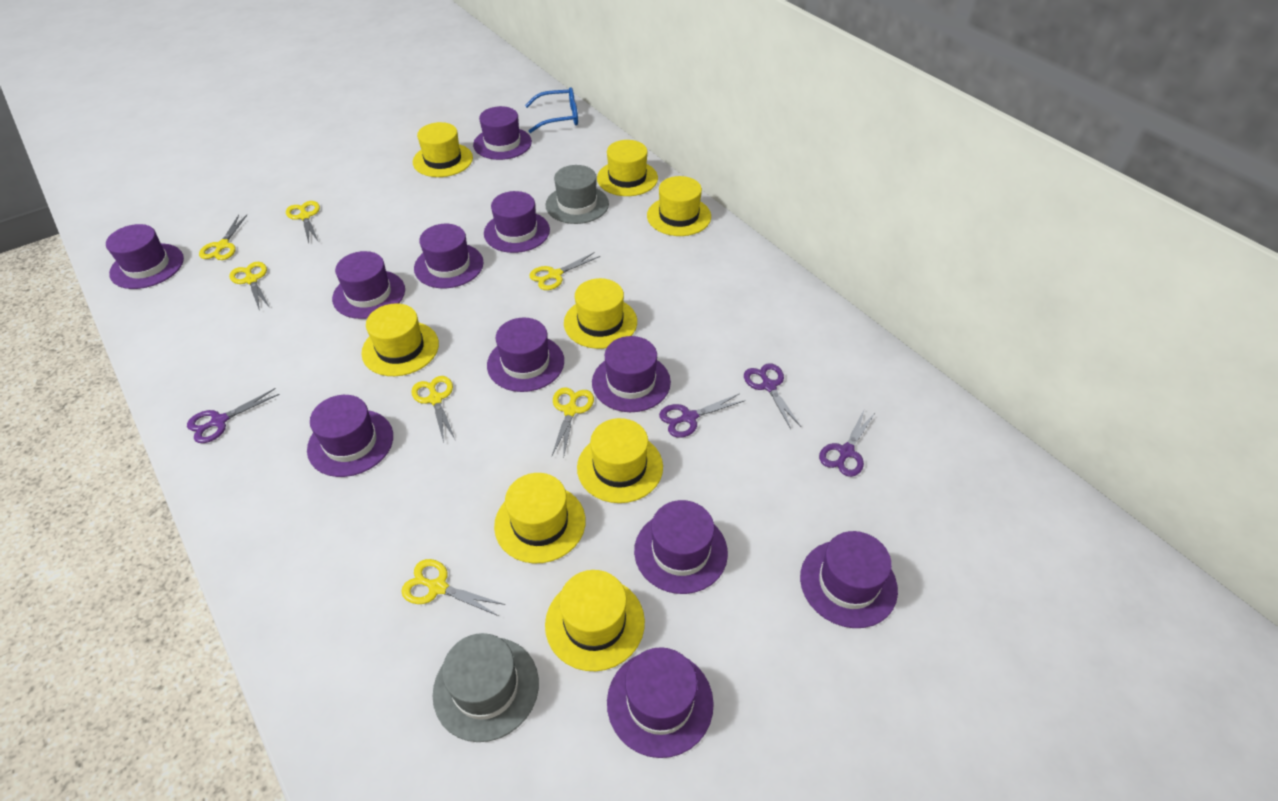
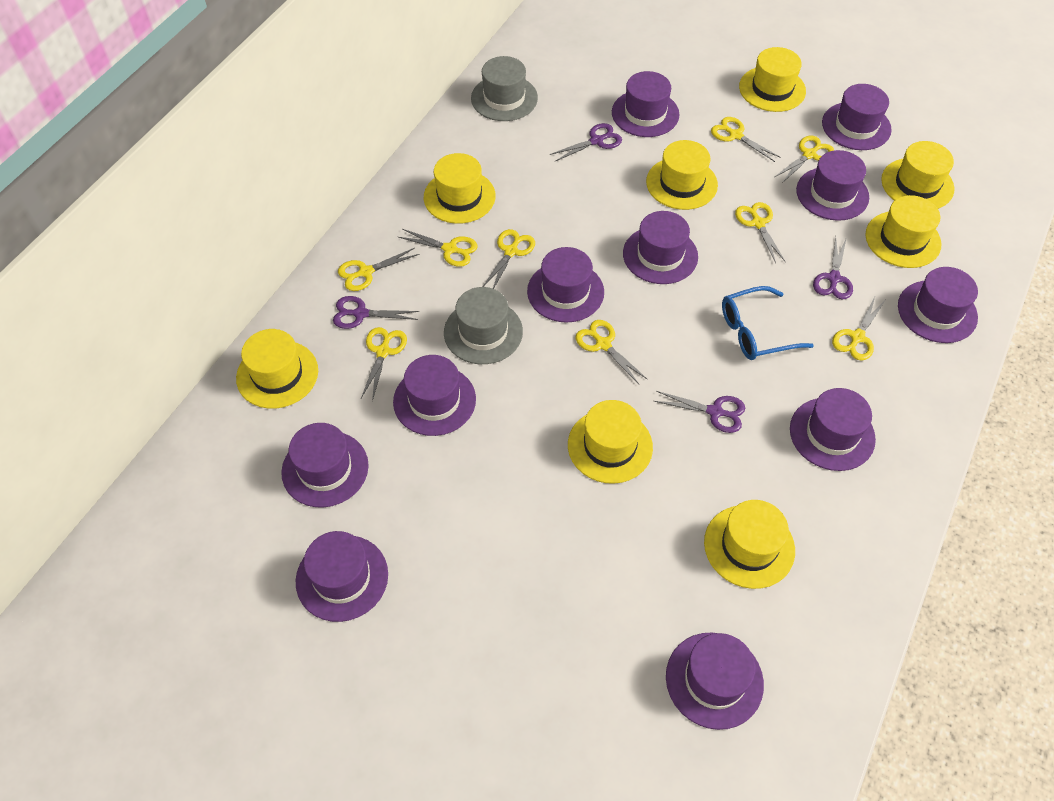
yellow scissors: [199,215,247,260] [229,262,269,309] [286,201,320,243] [401,559,505,616] [411,376,456,443] [529,252,600,290] [552,387,594,459] = 7 -> [338,248,419,291] [361,327,407,401] [398,229,478,267] [483,229,535,289] [575,320,648,384] [711,117,781,162] [735,202,786,263] [775,136,834,183] [832,297,885,361] = 9

